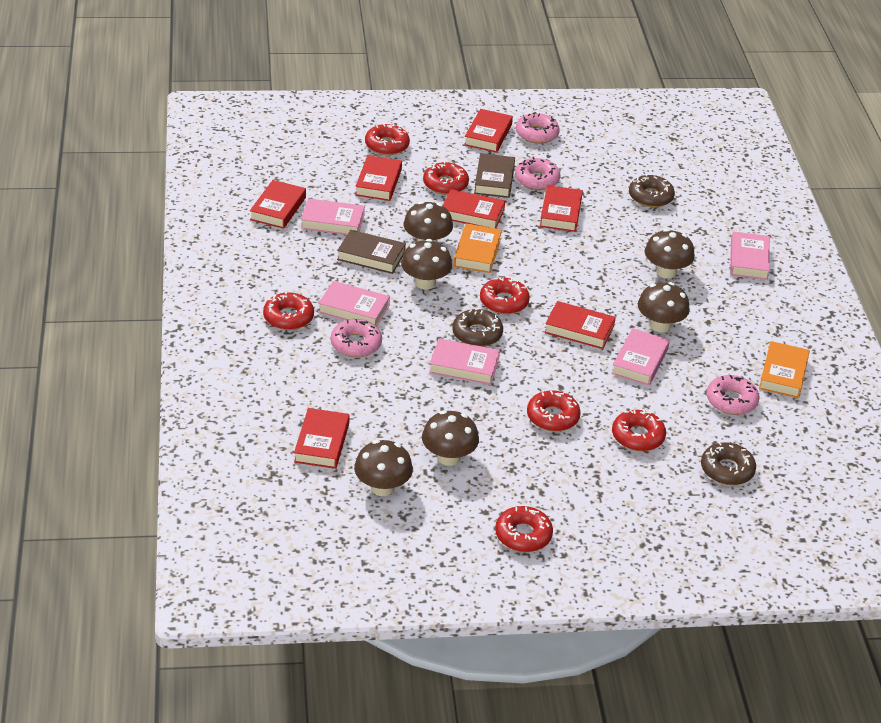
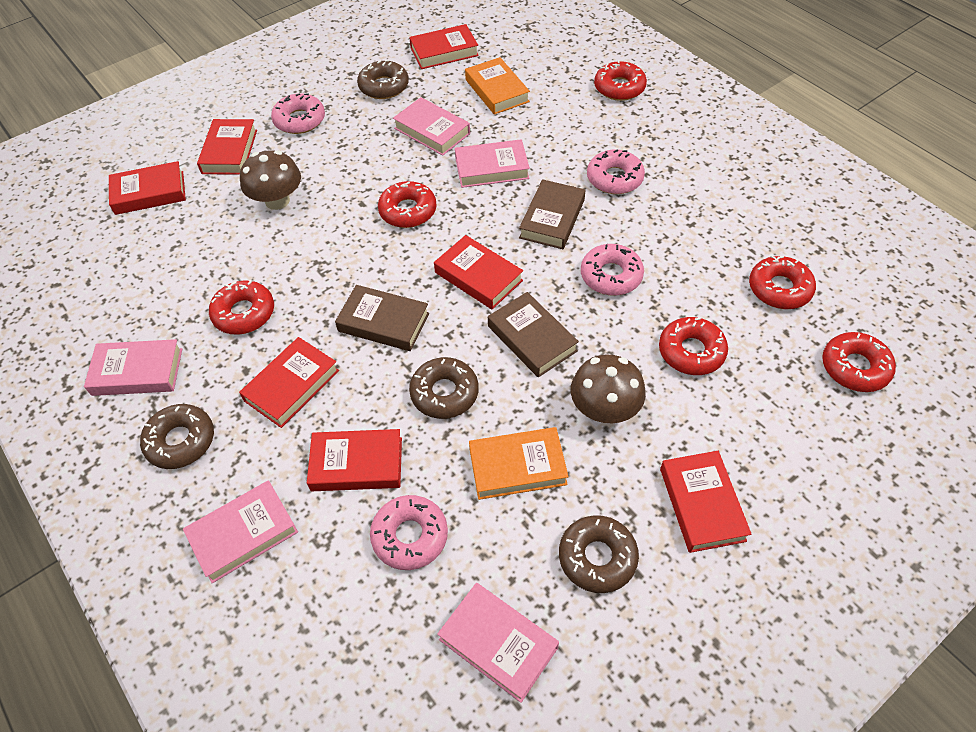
brown book: [337,230,406,274] [474,153,515,198] = 2 -> [335,285,429,351] [488,292,579,377] [519,179,585,249] = 3
brown donut: [452,308,503,347] [629,174,675,207] [701,442,756,485] = 3 -> [140,404,214,469] [357,60,409,99] [409,357,479,419] [559,515,639,593] = 4
brown mushroom: [354,440,413,496] [401,239,452,290] [403,201,453,242] [422,410,479,466] [638,282,690,332] [644,229,695,279] = 6 -> [240,150,301,210] [571,355,646,423] = 2
red donut: [263,291,314,330] [365,124,410,155] [423,161,469,195] [480,277,530,314] [495,506,553,552] [527,390,581,432] [612,409,666,451] = 7 -> [209,280,274,335] [378,181,437,228] [594,60,647,101] [659,317,728,375] [749,256,816,309] [822,332,896,392] = 6

